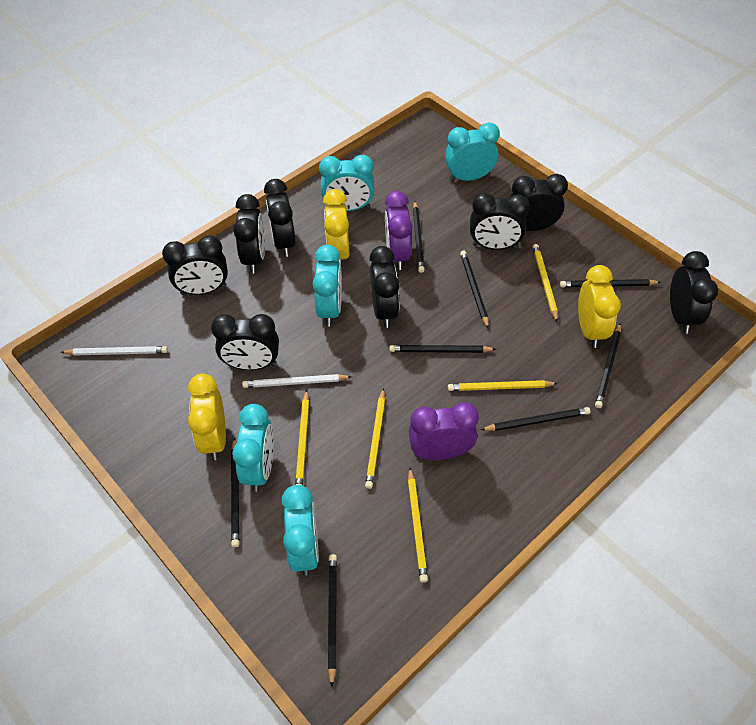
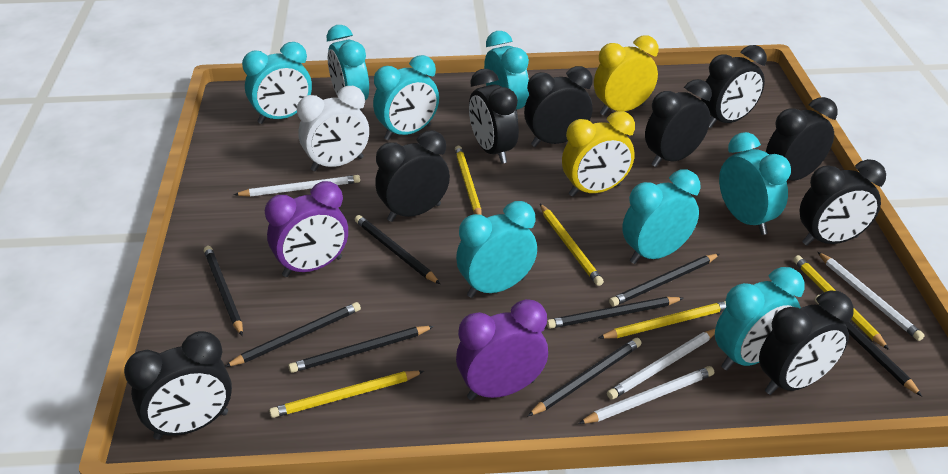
black clock: [162,235,228,295] [211,314,279,370] [233,194,265,273] [264,179,296,257] [369,246,399,328] [470,193,530,250] [509,174,568,231] [670,251,718,334] = 8 -> [124,331,232,440] [375,130,450,222] [469,69,519,164] [524,66,593,147] [645,79,712,167] [701,45,767,128] [759,291,854,395] [766,97,837,181] [799,159,886,246] = 9
turquoise clock: [232,404,274,492] [282,485,319,576] [312,245,342,326] [319,155,374,211] [445,122,500,181] = 5 -> [242,42,312,124] [327,25,369,110] [373,55,439,140] [456,201,537,298] [484,31,529,119] [622,169,700,264] [715,267,805,370] [719,132,791,235] = 8
white clock: none = 0 -> [297,86,369,171] = 1
white pencil: [61,346,168,356] [242,374,352,388] = 2 -> [234,175,360,197] [578,366,714,424] [607,329,715,400] [818,252,925,341] = 4
yellow clock: [188,373,226,460] [323,189,349,268] [578,265,621,348] = 3 -> [562,111,635,197] [594,35,659,116] = 2

